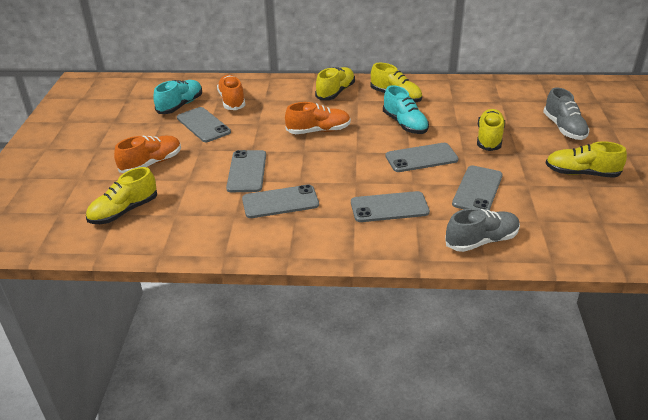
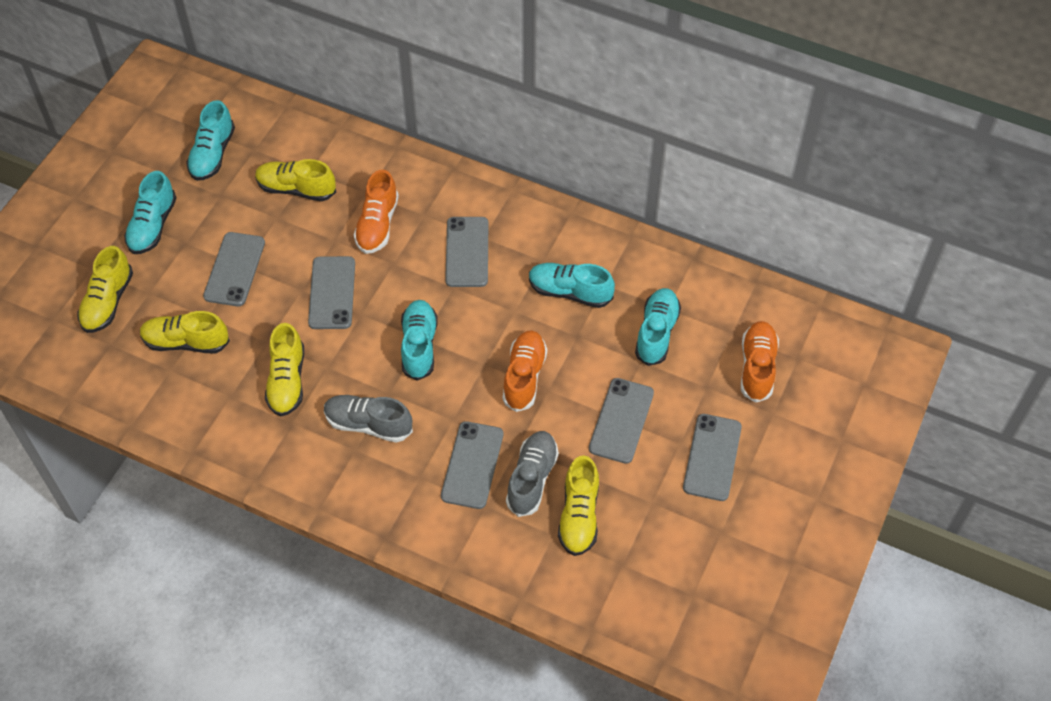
turquoise shoe: [153,80,202,114] [383,85,429,134] = 2 -> [124,171,176,254] [186,100,235,181] [401,300,438,381] [529,263,615,308] [635,288,681,366] = 5

